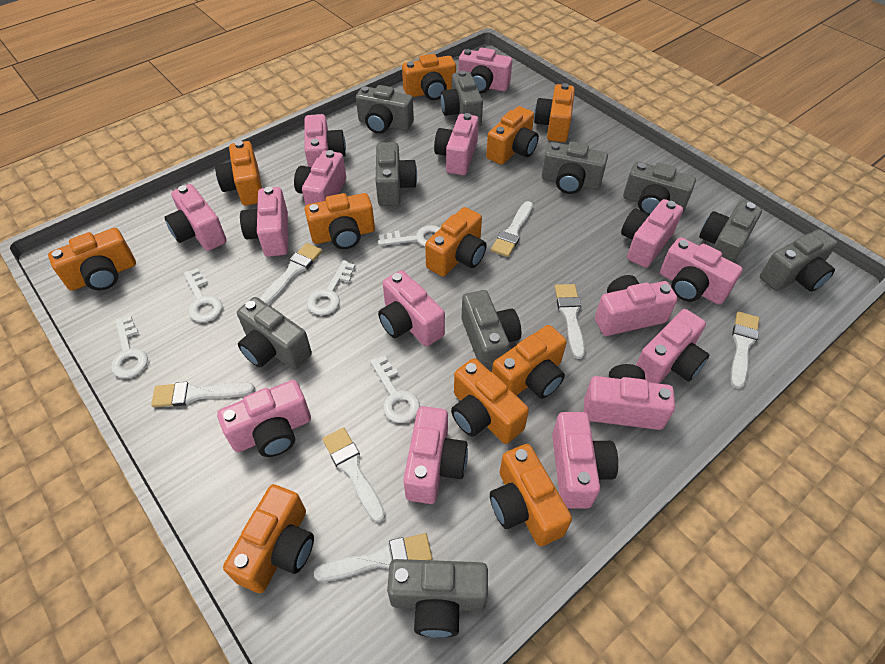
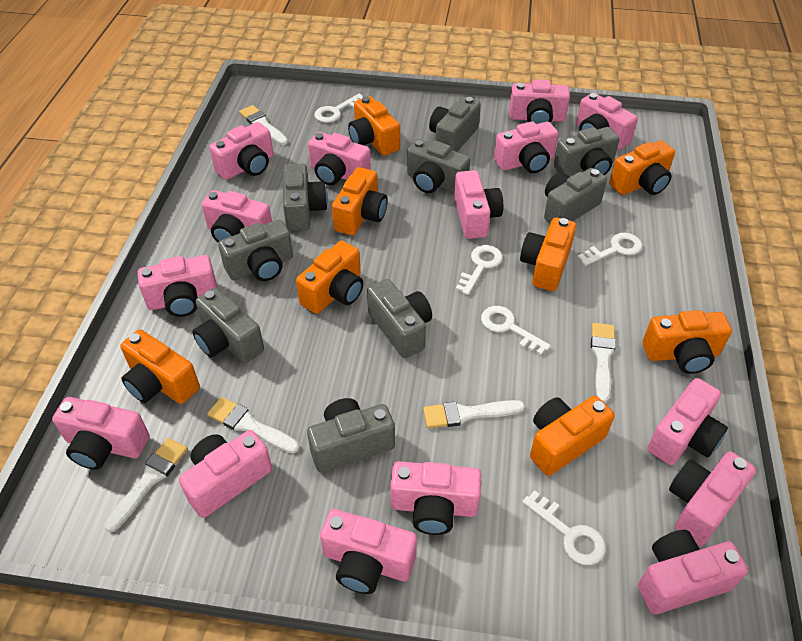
grey camera: [237,297,312,369] [356,85,414,134] [376,142,417,206] [387,559,488,638] [440,70,483,126] [462,290,521,372] [542,141,608,194] [623,161,696,215] [699,201,762,263] [760,229,838,292] = 10 -> [192,288,264,363] [218,220,293,281] [283,163,328,231] [307,398,395,472] [367,279,432,358] [407,139,470,193] [429,97,481,152] [544,168,607,223] [554,127,620,176] = 9
orange camera: [48,228,136,291] [215,141,262,206] [223,484,314,593] [305,193,375,249] [402,54,456,100] [425,207,487,277] [451,358,529,444] [486,106,539,165] [490,444,572,546] [492,325,567,399] [534,83,575,142] = 11 -> [120,329,200,404] [296,240,363,314] [332,167,388,235] [348,96,400,156] [520,217,576,291] [530,396,614,476] [609,140,675,195] [643,310,732,374] = 8
white brush: [151,382,255,407] [260,243,322,305] [314,533,432,581] [322,427,385,522] [491,201,533,257] [555,284,585,359] [730,311,759,389] = 7 -> [104,438,188,532] [207,397,299,453] [239,105,288,145] [423,400,525,428] [591,323,616,403] = 5

